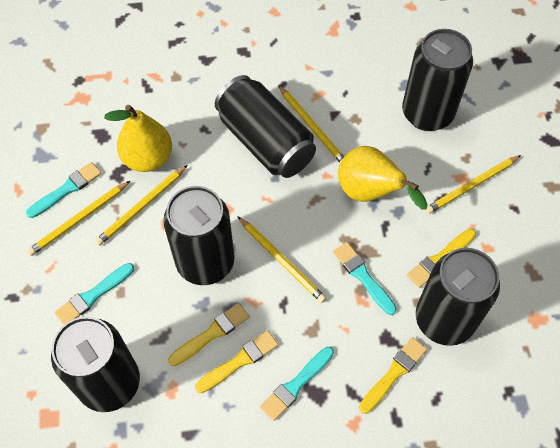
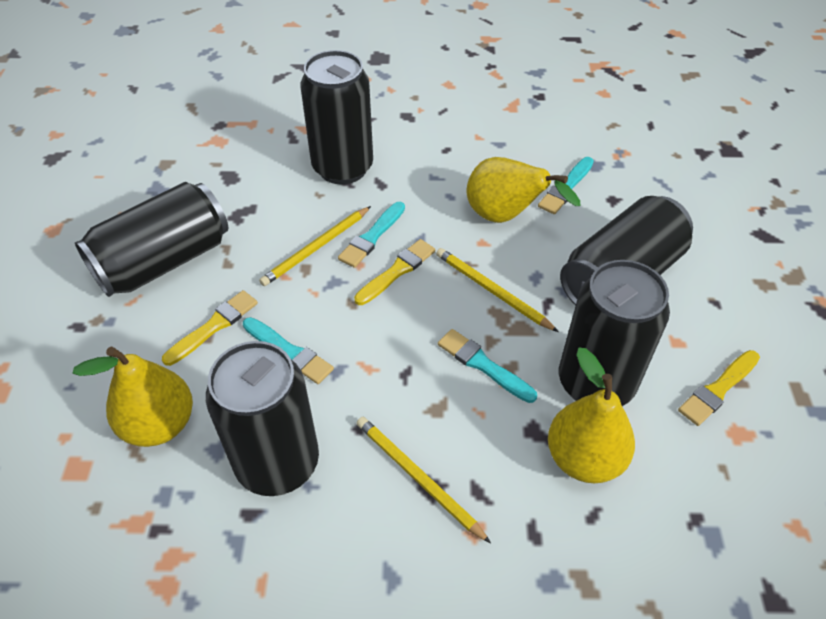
yellow brush: [168,303,249,366] [195,330,278,393] [359,337,427,414] [407,229,476,288] = 4 -> [162,290,258,366] [354,239,435,305] [678,350,760,426] = 3
yellow pear: [104,105,172,172] [338,146,427,209] = 2 -> [73,346,193,447] [467,157,580,223] [548,348,635,483] = 3
yellow pencil: [27,181,130,256] [95,165,187,246] [237,216,326,303] [278,85,344,163] [425,155,521,214] = 5 -> [259,206,371,286] [356,417,491,543] [436,248,559,332] = 3

